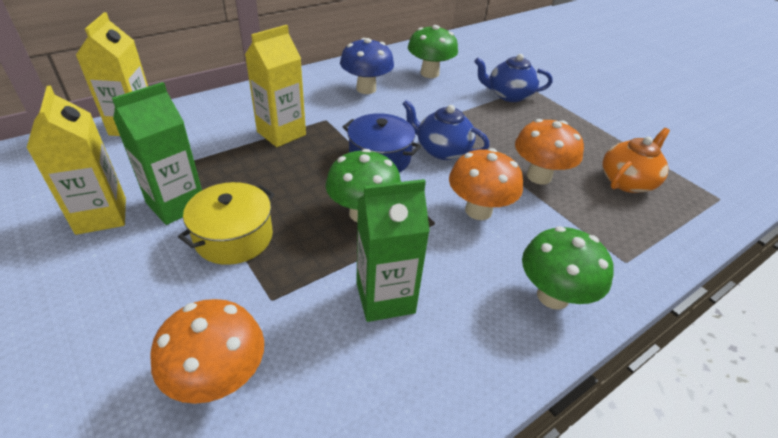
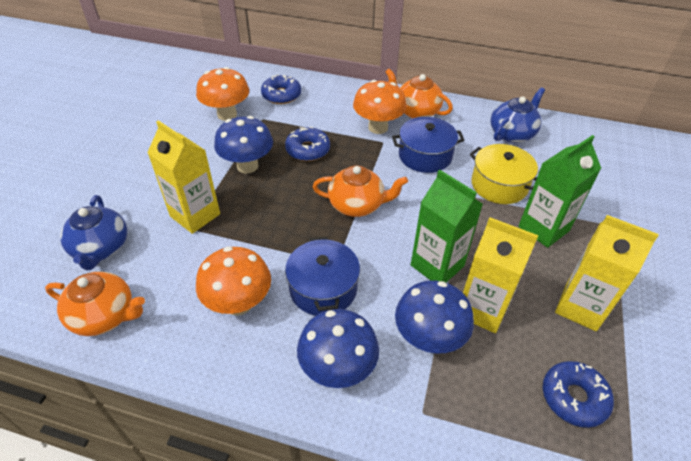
blue donut: none = 0 -> [261,74,301,104] [285,127,330,161] [543,361,614,428] = 3
blue mushroom: [340,38,394,94] = 1 -> [214,116,273,174] [297,309,379,388] [395,280,474,353] = 3
blue pot: [343,113,421,173] = 1 -> [285,237,360,316] [392,117,464,173] = 2
green mushroom: [326,149,401,222] [408,25,458,78] [522,226,614,310] = 3 -> none = 0
orange teapot: [602,128,670,193] = 1 -> [45,271,145,336] [313,166,408,217] [386,69,453,118] = 3

